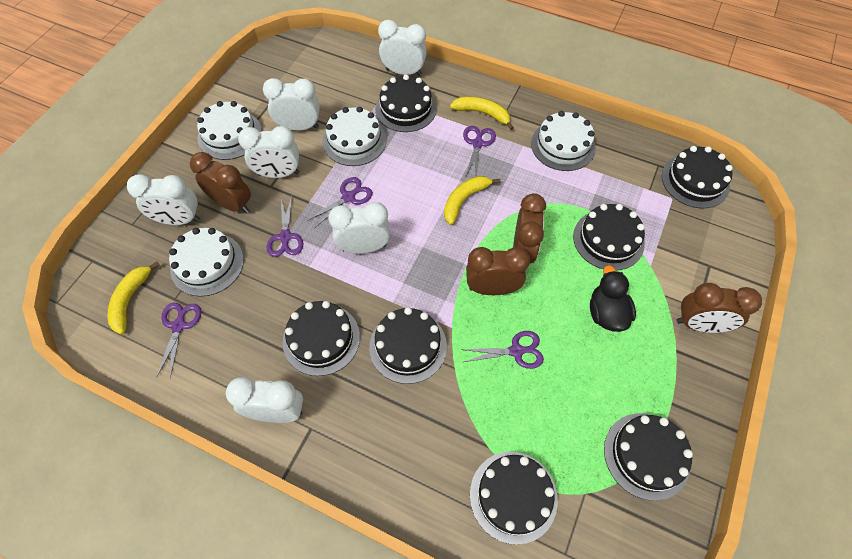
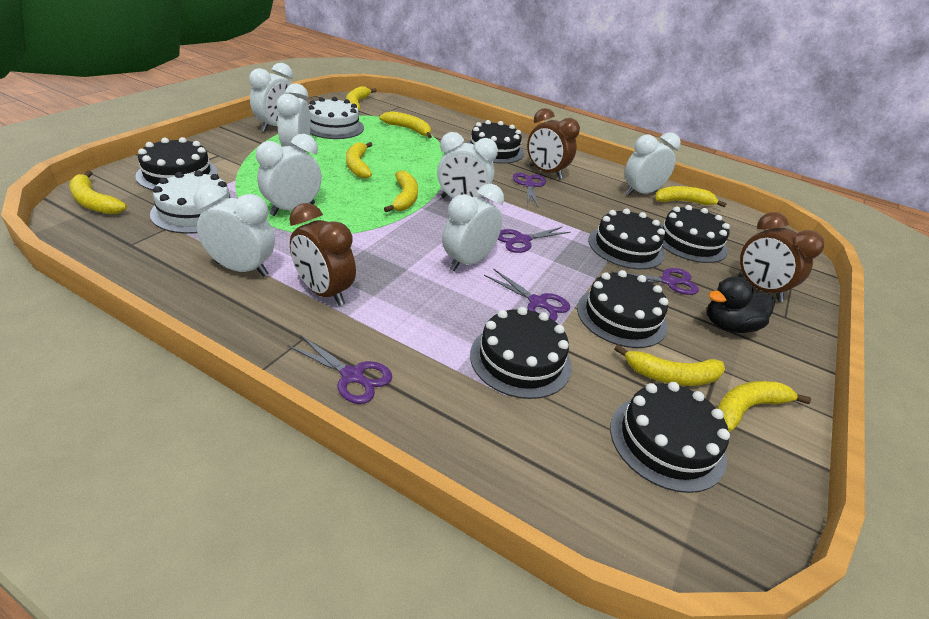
brown clock: [190,152,251,214] [466,247,530,295] [513,193,546,264] [676,283,762,333] = 4 -> [289,203,356,306] [527,108,580,179] [738,212,824,302] = 3
white cake: [169,228,244,297] [197,101,262,160] [323,107,387,166] [531,111,596,171] = 4 -> [150,170,231,234] [308,97,364,139] = 2
white clock: [127,174,200,225] [226,377,303,423] [238,126,299,178] [263,78,320,131] [328,202,390,254] [378,20,427,76] = 6 -> [194,184,275,277] [249,63,293,131] [256,134,322,216] [277,83,311,151] [437,132,498,198] [442,184,504,271] [624,132,681,196] = 7
yellow banana: [107,262,160,335] [444,176,500,225] [450,97,514,130] = 3 -> [69,170,127,215] [346,86,377,110] [346,142,373,179] [379,111,432,138] [384,171,418,212] [614,344,725,386] [655,186,727,207] [717,381,811,432] = 8

